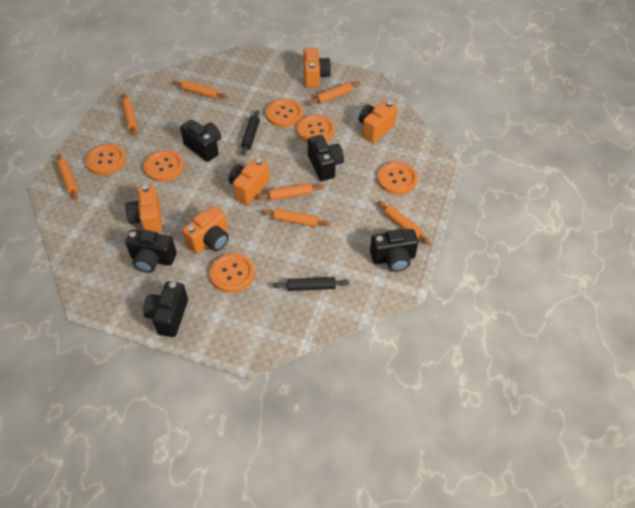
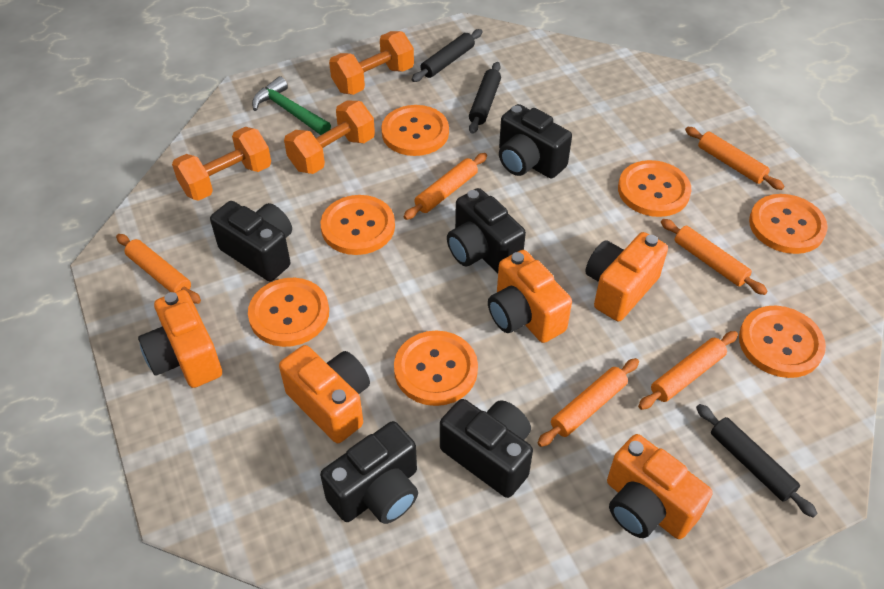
black rolling pin: [241,110,260,156] [273,277,350,291] = 2 -> [412,29,483,82] [469,62,501,134] [696,404,818,518] = 3
green hammer: none = 0 -> [252,76,331,135] = 1
orange button: [85,144,126,175] [144,150,184,182] [210,253,255,293] [266,99,303,127] [297,115,335,143] [377,162,418,195] = 6 -> [248,278,329,347] [320,195,395,255] [381,105,449,156] [394,330,478,406] [618,160,692,217] [739,306,826,378] [749,194,828,254] = 7
orange dumbbell: none = 0 -> [172,127,271,201] [284,100,375,174] [329,31,414,95] = 3
orange rolling pin: [56,154,78,200] [121,94,138,136] [173,80,227,99] [257,183,324,201] [261,209,331,227] [307,81,360,105] [378,201,431,244] = 7 -> [116,234,201,304] [404,153,487,220] [538,358,639,447] [638,331,738,410] [661,219,767,295] [685,127,784,190] = 6

